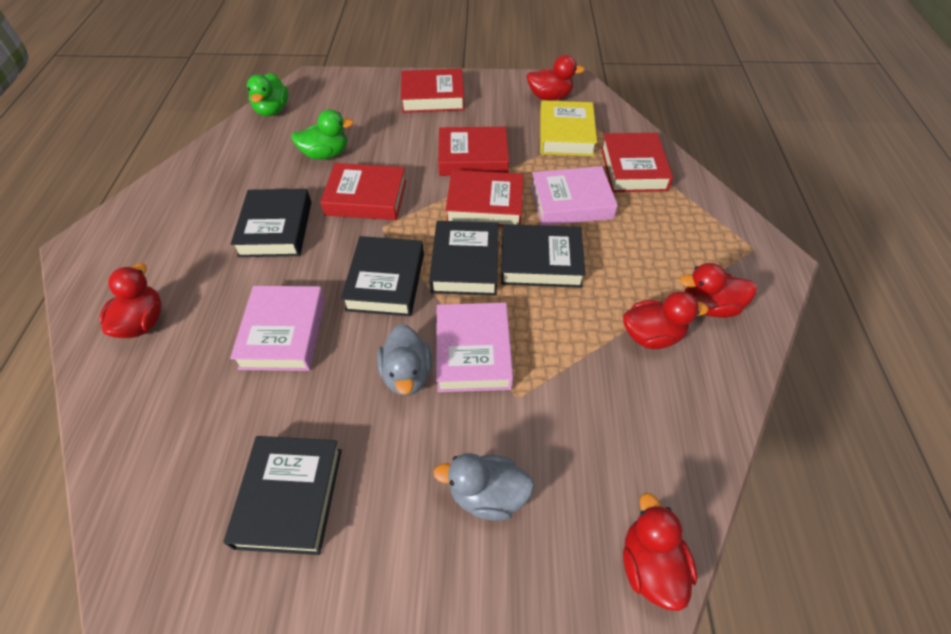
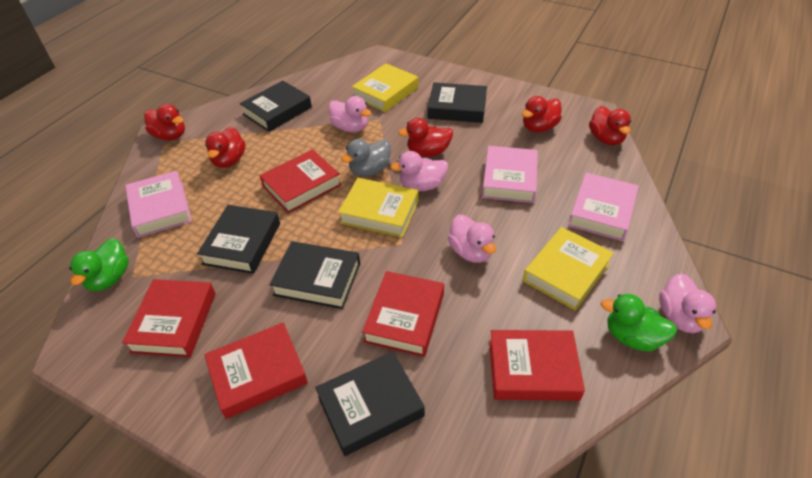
grey duck: [377,324,432,396] [433,453,535,521] = 2 -> [341,139,391,177] = 1
pink duck: none = 0 -> [329,96,371,132] [390,151,448,191] [448,215,496,263] [659,273,716,333] = 4
yellow book: [540,100,597,156] = 1 -> [338,178,418,237] [352,63,418,112] [523,227,614,311] = 3

